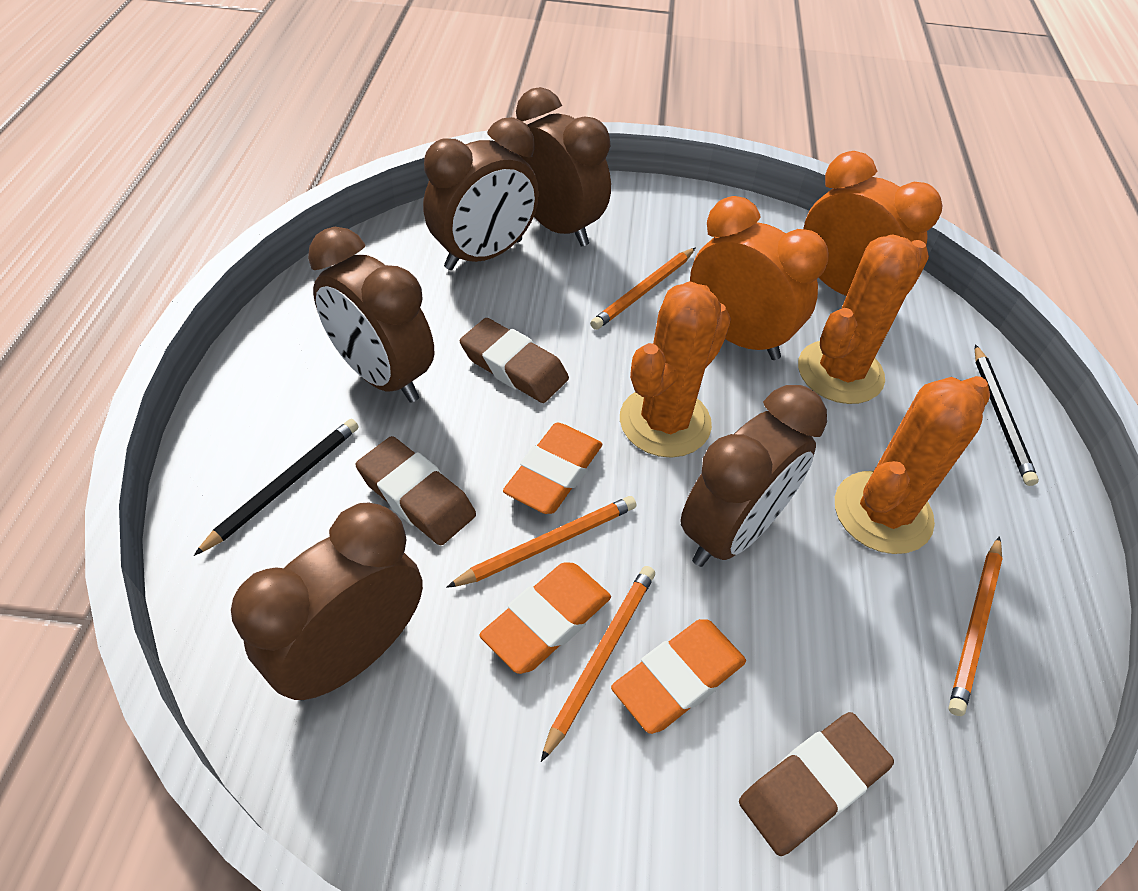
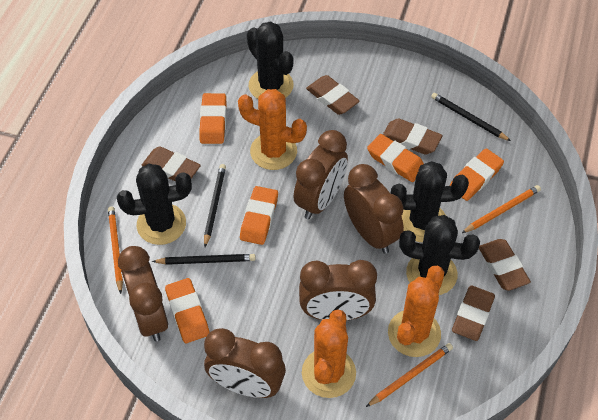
black cactus: none = 0 -> [117,164,192,245] [247,21,293,99] [391,161,469,242] [399,215,480,295] = 4
black pencil: [194,419,359,556] [975,344,1039,486] = 2 -> [152,254,255,265] [204,164,226,247] [431,93,511,141] = 3
brown eraser: [356,436,476,545] [460,318,569,403] [739,712,894,856] = 3 -> [142,146,201,182] [306,75,360,115] [383,118,443,155] [452,286,495,341] [479,239,531,291] = 5
orange clock: [690,196,829,360] [803,151,942,296] = 2 -> none = 0
orange eraser: [480,562,611,674] [503,423,602,514] [611,619,746,734] = 3 -> [165,278,209,343] [199,93,226,144] [240,186,278,245] [367,134,424,182] [449,148,504,201] = 5
orange pencil: [446,496,636,588] [541,566,655,762] [590,248,695,330] [948,536,1003,716] = 4 -> [108,206,123,294] [366,343,453,407] [462,185,541,233] = 3

